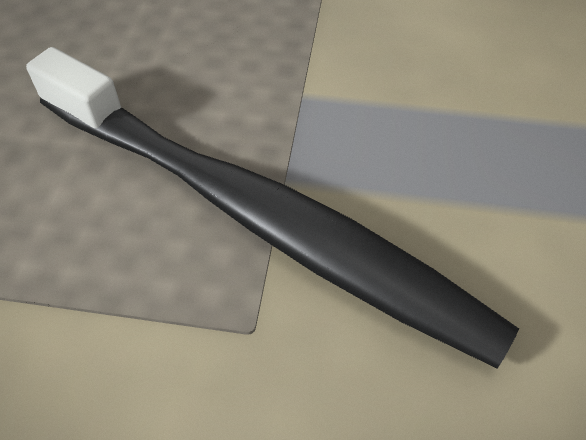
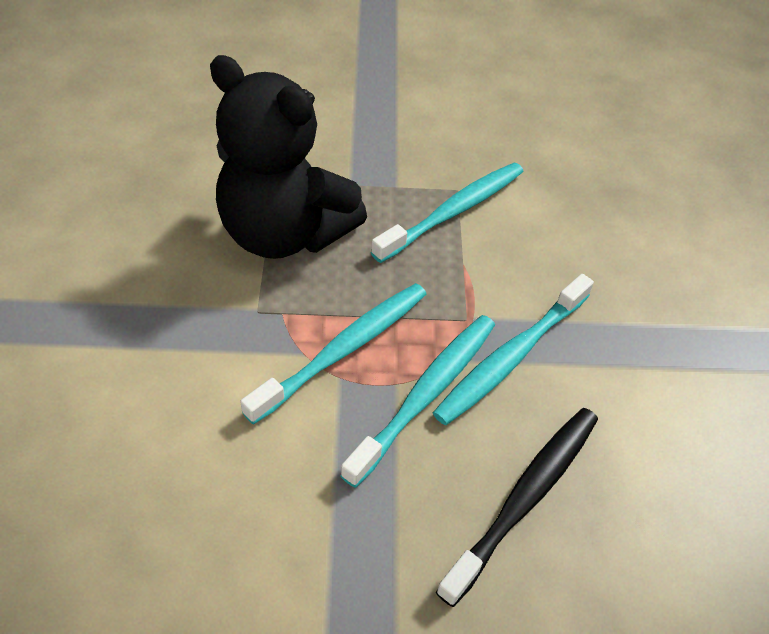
black teddy bear: none = 0 -> [210,55,367,259] = 1
turquoise toothbrush: none = 0 -> [240,283,426,425] [340,315,495,488] [371,163,524,263] [433,274,594,425] = 4

